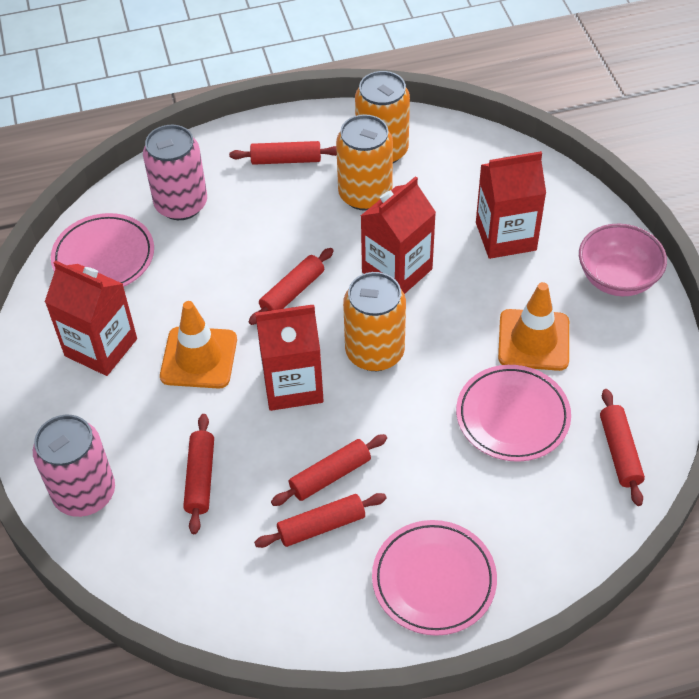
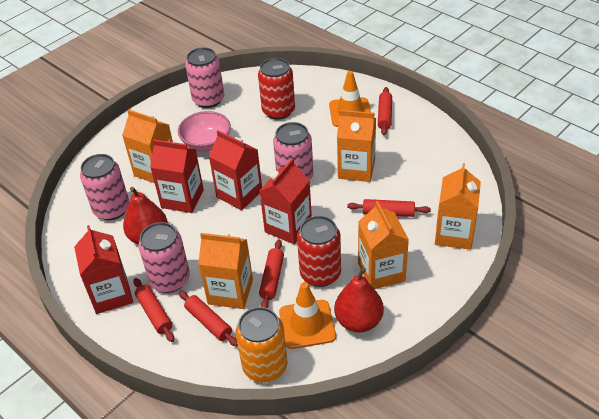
orange can: [336,115,393,211] [343,272,406,371] [355,71,410,163] = 3 -> [236,307,287,382] = 1
orange carton: none = 0 -> [122,109,173,183] [198,233,253,309] [337,110,376,182] [358,201,409,289] [435,163,481,250] = 5
pink can: [33,415,115,517] [143,125,207,220] = 2 -> [80,154,129,220] [138,222,190,293] [185,47,224,108] [273,122,313,180] = 4
pink plate: [51,213,154,287] [372,520,497,636] [456,365,571,462] = 3 -> none = 0
red can: none = 0 -> [258,58,295,120] [297,216,341,287] = 2
red pear: none = 0 -> [123,187,168,244] [334,267,384,333] = 2
red rolling pin: [183,414,214,534] [229,141,337,165] [249,248,333,325] [254,493,387,548] [271,434,387,506] [600,389,645,506] = 6 -> [133,278,174,342] [179,290,238,347] [259,240,284,308] [347,199,431,217] [378,87,392,135] = 5

